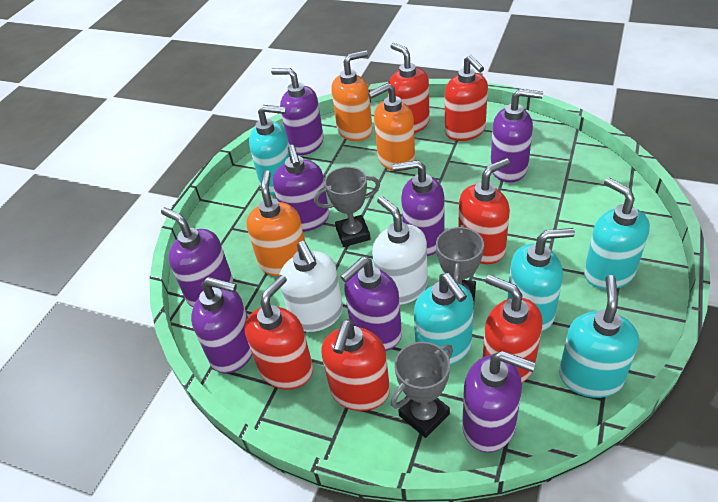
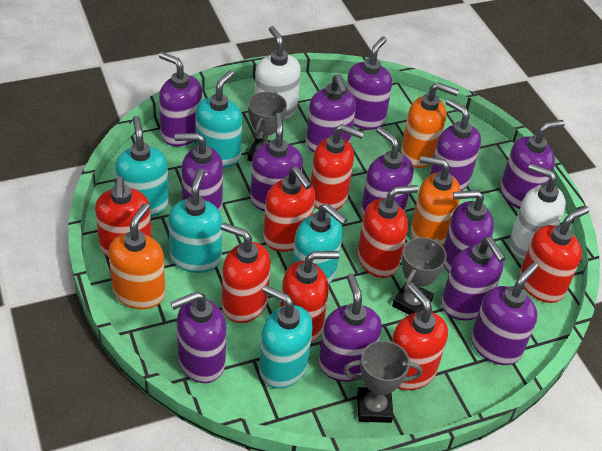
purple soap dispenser: [161,207,233,307] [191,277,253,374] [271,68,324,155] [273,145,329,232] [340,257,402,351] [392,160,444,256] [462,351,536,453] [490,89,543,182] = 8 -> [159,52,202,146] [170,291,226,383] [175,133,223,212] [250,113,303,212] [306,74,356,152] [319,273,382,382] [346,36,392,130] [361,127,414,216] [429,99,481,191] [441,237,506,320] [444,190,494,273] [471,262,538,365] [500,120,565,209] = 13
red soap dispenser: [245,275,313,389] [321,319,390,411] [388,43,430,133] [445,55,488,141] [458,158,510,264] [483,275,543,383] = 6 -> [95,176,152,258] [221,223,271,323] [263,167,315,252] [280,251,339,343] [310,124,364,210] [357,185,418,278] [391,284,448,390] [519,206,589,303] = 8

